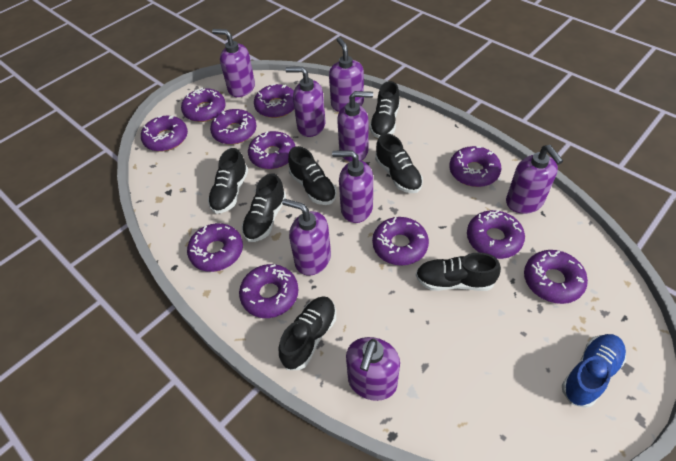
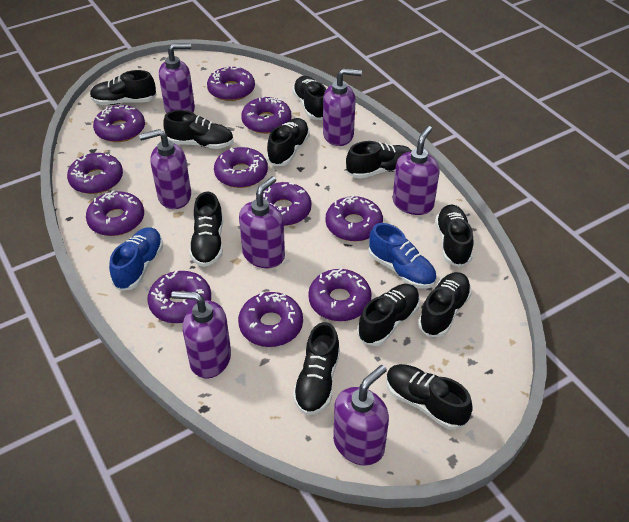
black shoe: [208,148,248,214] [242,173,286,242] [279,296,336,370] [288,146,337,205] [369,81,400,138] [375,133,423,193] [416,253,501,291] = 7 -> [90,70,157,105] [163,110,234,149] [189,192,223,267] [266,118,310,166] [292,76,326,120] [293,322,340,415] [346,141,412,179] [357,284,420,346] [386,364,473,430] [418,272,472,337] [435,205,474,267] = 11
blue shoe: [562,334,626,408] = 1 -> [109,227,163,291] [368,223,436,289] = 2
purple soap dispenser: [212,29,255,97] [282,199,331,276] [286,67,325,137] [329,37,364,112] [332,150,373,223] [337,91,373,162] [346,337,400,401] [506,145,563,214] = 8 -> [139,129,191,209] [159,43,195,113] [171,291,231,378] [239,176,285,268] [323,68,362,146] [333,365,389,466] [393,126,440,215] = 7

